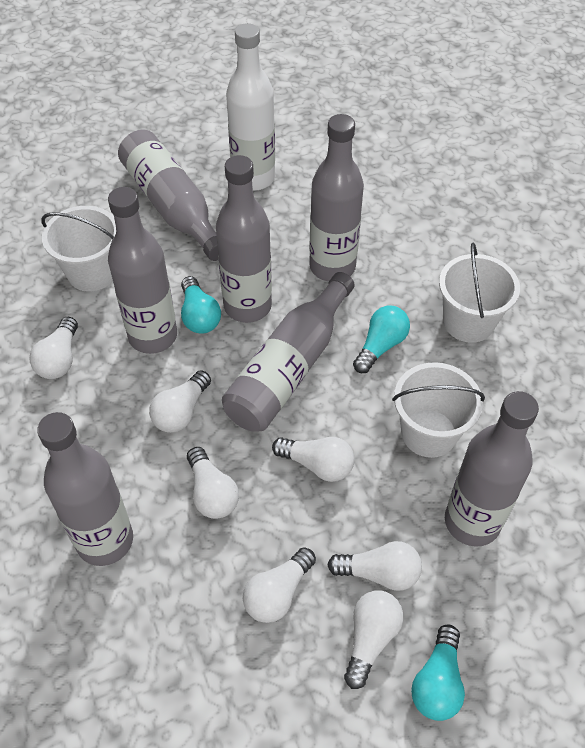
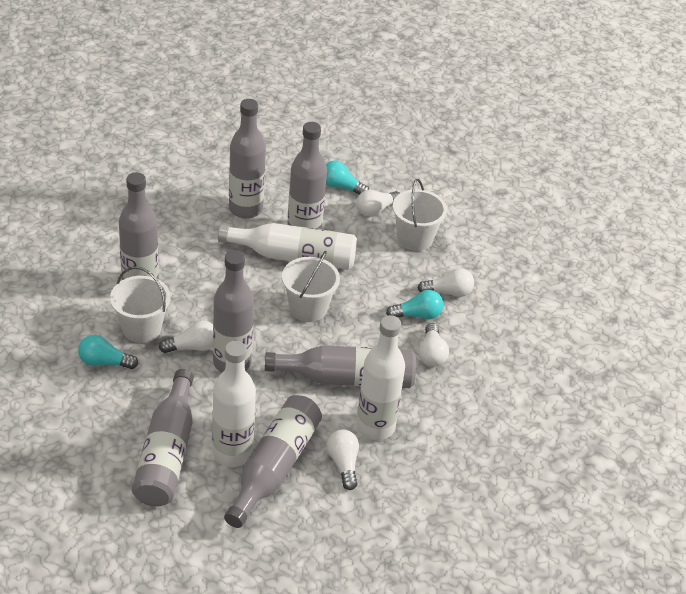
white bottle: [226,23,275,191] = 1 -> [212,341,256,467] [218,223,357,270] [356,315,405,440] = 3
white light bulb: [30,317,78,379] [149,370,211,433] [187,447,239,519] [243,547,316,623] [272,437,354,482] [327,541,422,591] [344,591,404,689] = 7 -> [159,320,213,353] [327,429,359,490] [356,190,400,217] [417,268,474,297] [419,323,449,367] = 5

